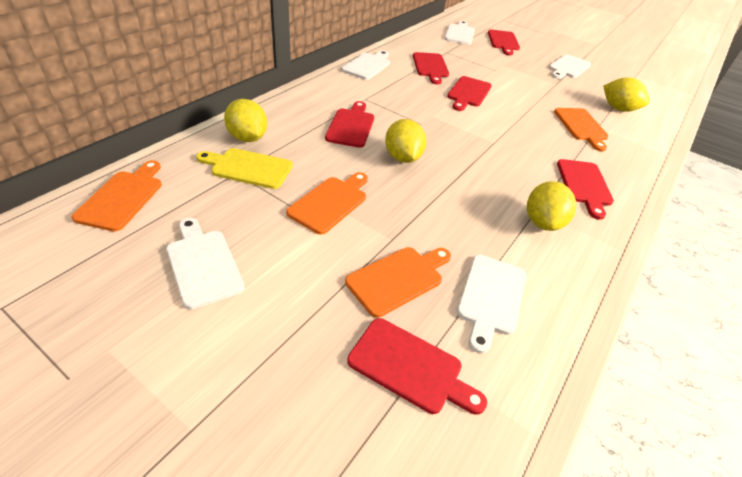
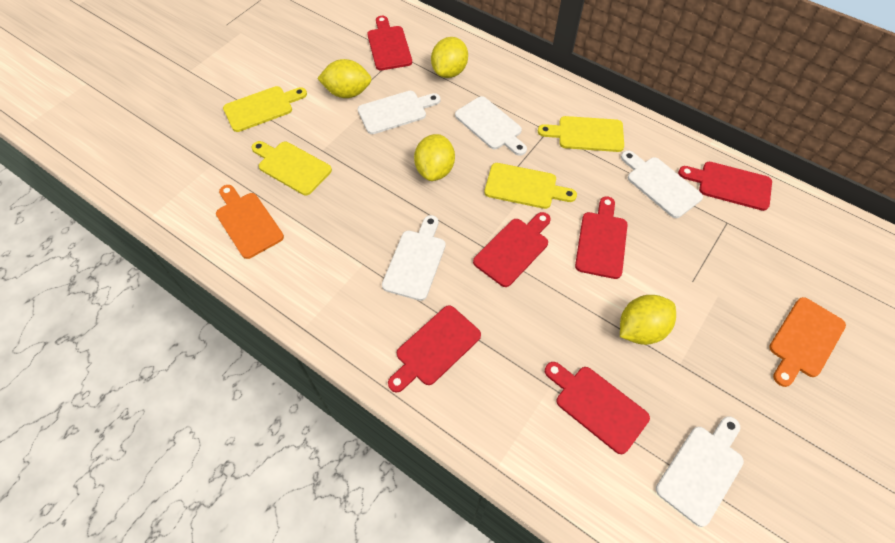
orange cutting board: [72,160,162,231] [286,172,368,235] [345,247,451,318] [554,108,609,151] = 4 -> [216,185,284,259] [769,297,846,387] = 2
yellow cutting board: [196,148,293,189] = 1 -> [223,86,307,132] [251,141,332,195] [484,163,577,209] [538,116,624,152] = 4

